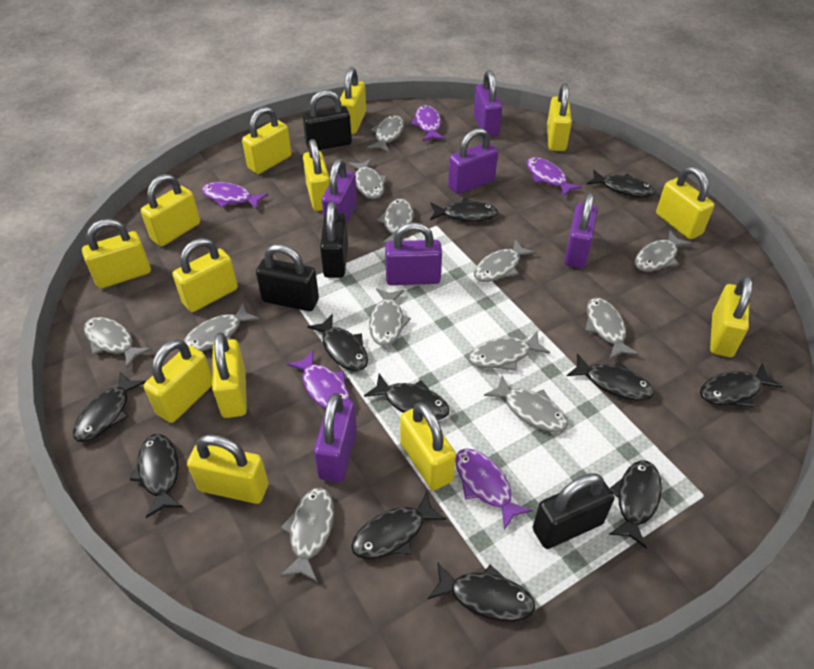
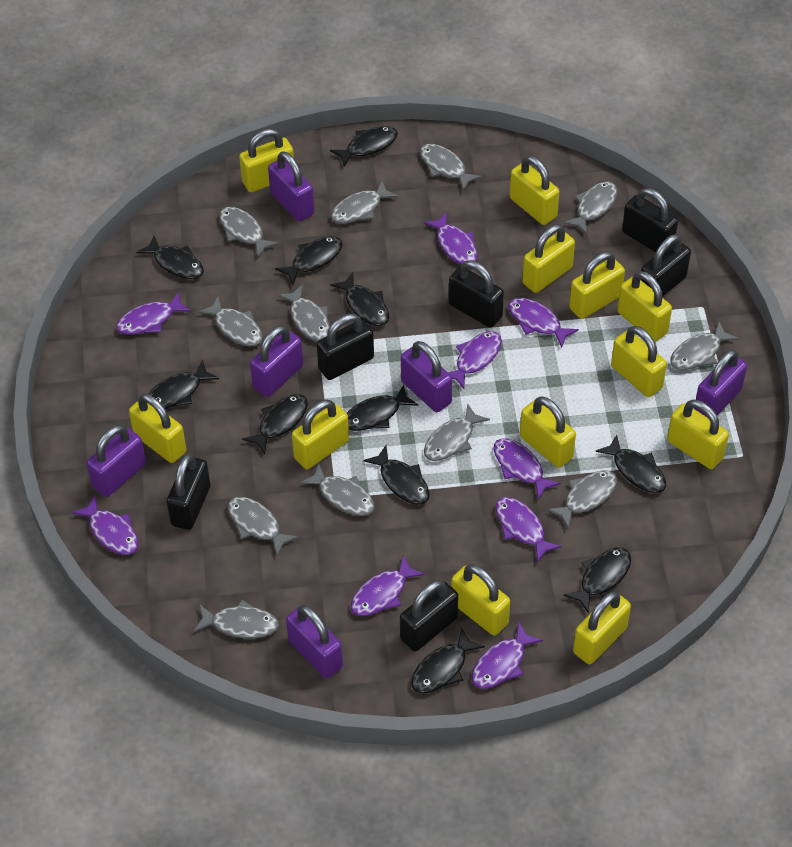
black padlock: [256,244,319,311] [302,90,352,150] [320,202,348,278] [533,473,614,549] = 4 -> [167,454,211,530] [316,314,374,380] [400,580,458,651] [449,260,504,328] [622,188,678,252] [641,234,691,296] = 6
purple fish: [202,182,268,210] [287,350,350,409] [411,105,445,141] [455,449,533,530] [526,157,582,197] = 5 -> [72,495,139,555] [116,292,191,335] [351,555,425,616] [423,212,478,265] [448,331,502,389] [472,622,543,689] [493,438,561,500] [495,497,562,563] [508,298,579,348] = 9
yellow padlock: [82,219,151,289] [141,174,200,246] [144,339,212,423] [172,238,238,312] [187,434,268,504] [212,332,247,418] [242,107,292,174] [303,139,330,211] [340,67,366,134] [400,402,456,490] [547,84,572,151] [656,166,714,239] [710,276,753,357] = 13 -> [129,394,186,463] [239,129,294,192] [292,400,349,469] [451,564,510,635] [509,156,559,225] [520,397,576,468] [522,224,575,293] [569,252,625,319] [573,591,631,664] [611,326,667,397] [617,271,672,342] [667,400,729,469] = 12

